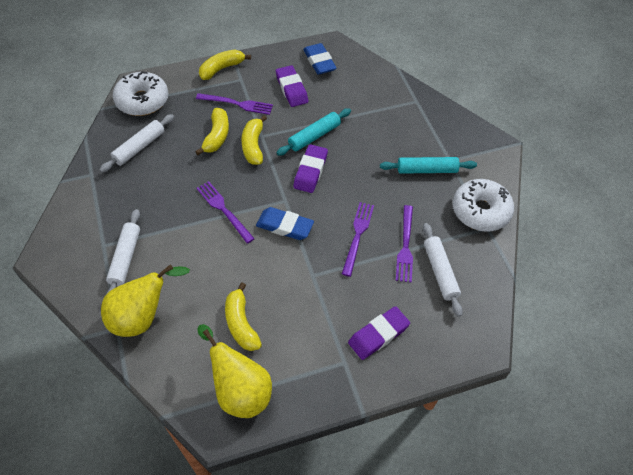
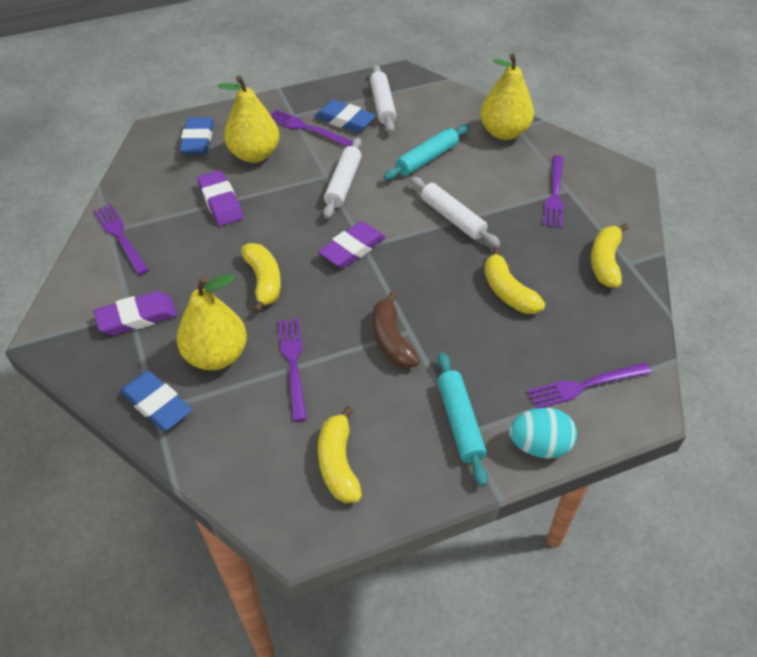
blue eraser: [256,207,314,240] [303,43,337,75] = 2 -> [120,370,192,431] [179,117,214,154] [314,100,376,133] = 3
brown banana: none = 0 -> [372,291,420,369] = 1
purple fork: [196,93,273,115] [197,181,255,244] [342,202,374,277] [396,205,413,282] = 4 -> [93,204,149,275] [270,110,352,147] [277,318,307,422] [527,363,652,408] [543,155,564,228] = 5
turquoise egg: none = 0 -> [509,408,577,459] = 1
white donut: [113,71,168,116] [453,179,514,232] = 2 -> none = 0
yellow pear: [101,264,190,337] [197,324,272,418] = 2 -> [177,274,247,370] [218,76,279,163] [480,53,534,140] = 3

